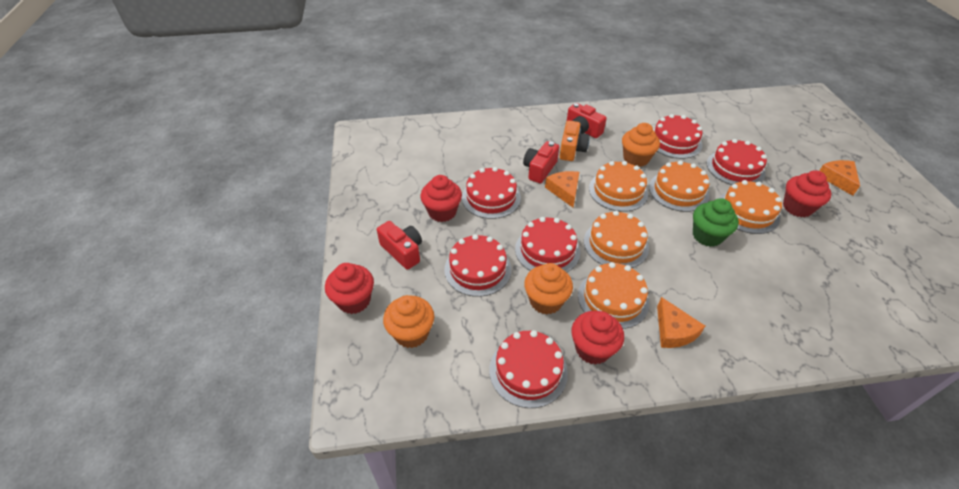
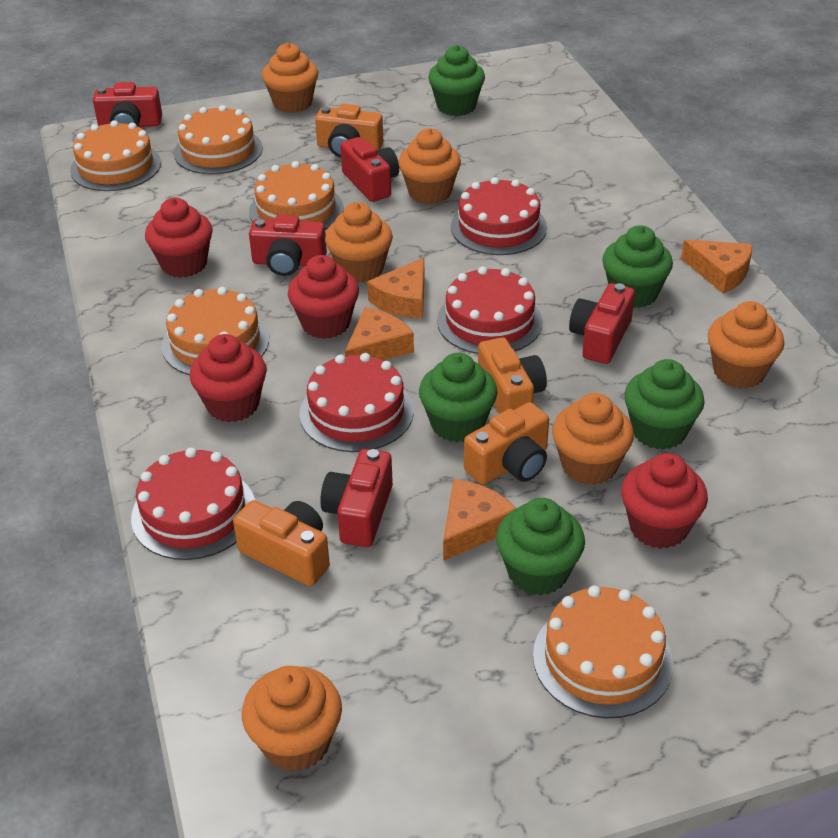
green cupcake: [693,198,739,247] = 1 -> [419,353,497,442] [428,45,485,116] [496,498,585,595] [602,225,673,308] [624,359,705,450] = 5
orange camera: [559,121,590,161] = 1 -> [233,500,330,586] [315,104,383,157] [464,402,549,485] [478,337,547,414] = 4
orange cheese: [545,171,579,207] [657,297,705,348] [819,160,860,196] = 3 -> [345,307,414,360] [367,258,425,318] [443,479,516,561] [681,240,753,294] = 4
orange cupcake: [383,295,434,348] [524,263,573,314] [622,123,660,167] = 3 -> [242,666,342,772] [262,43,318,113] [325,202,393,283] [398,128,461,204] [552,393,634,485] [708,301,784,389] = 6
red cake: [444,234,511,297] [462,167,521,219] [489,330,568,408] [515,217,580,272] [653,114,702,159] [707,139,767,185] = 6 -> [131,448,255,560] [299,353,414,452] [437,266,543,354] [451,177,547,255] = 4
red camera: [377,221,422,270] [523,141,559,183] [566,103,607,138] = 3 -> [93,82,162,127] [249,215,327,276] [320,449,393,547] [340,137,399,202] [569,283,635,364] = 5

